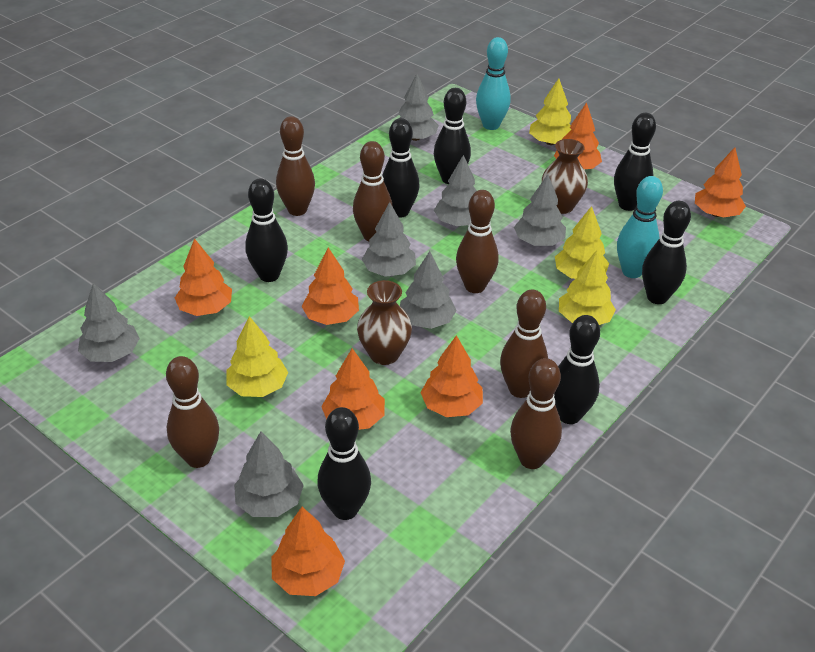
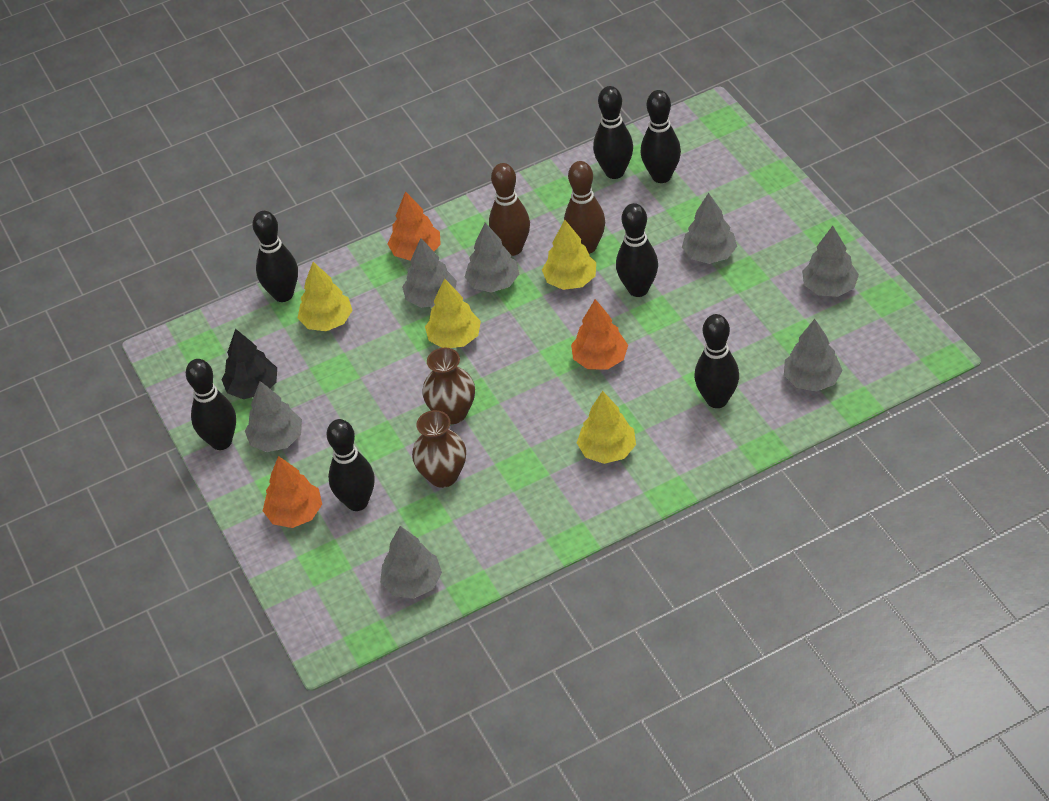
black tree: none = 0 -> [221,329,277,399] = 1
brown bowling pin: [166,356,219,468] [276,116,315,216] [353,141,393,241] [456,190,499,293] [500,290,548,398] [510,358,562,469] = 6 -> [489,163,530,256] [564,161,605,254] = 2
orange tree: [175,238,232,316] [271,507,345,596] [302,248,359,325] [321,348,385,430] [420,335,483,417] [554,102,602,169] [695,147,746,218] = 7 -> [263,456,322,528] [388,191,441,260] [571,299,628,370] = 3
turquoise bowling pin: [476,37,511,130] [617,176,663,278] = 2 -> none = 0

